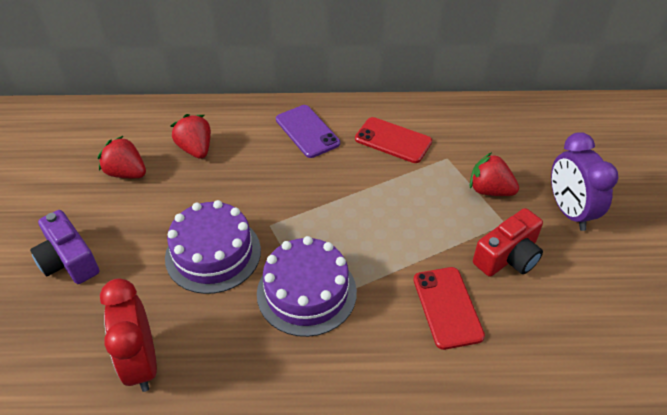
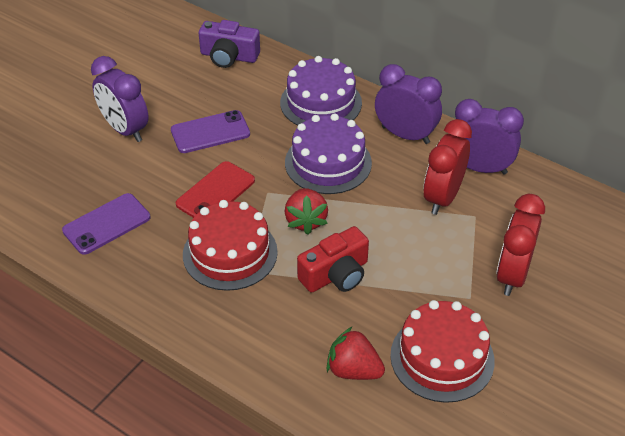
purple clock: [551,132,618,231] = 1 -> [91,56,149,142] [375,64,442,144] [455,99,524,174] = 3
purple phone: [276,105,340,158] = 1 -> [62,193,151,255] [171,110,250,153] = 2
red cake: none = 0 -> [183,200,278,291] [390,300,495,403] = 2
red clock: [100,278,157,392] = 1 -> [423,119,472,215] [496,194,545,296] = 2
red phone: [355,117,432,163] [413,267,485,350] = 2 -> [176,161,255,218] = 1
red strawberry: [98,136,146,178] [170,114,211,159] [470,152,519,196] = 3 -> [285,188,328,235] [326,326,385,380] = 2

